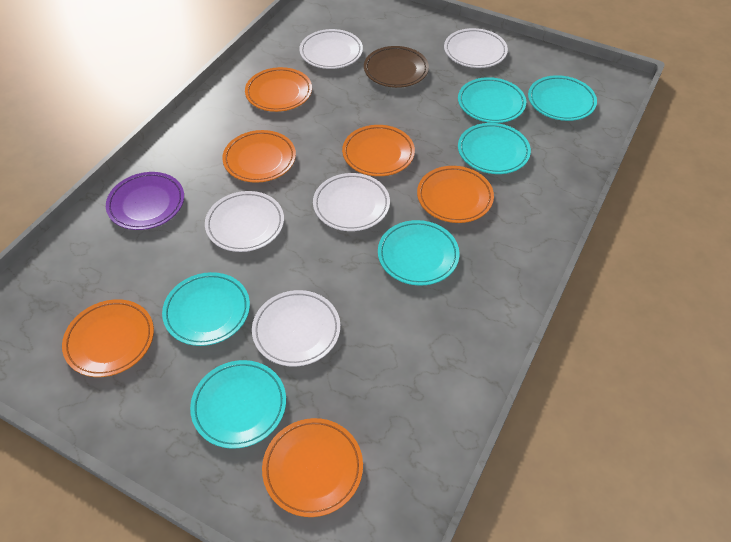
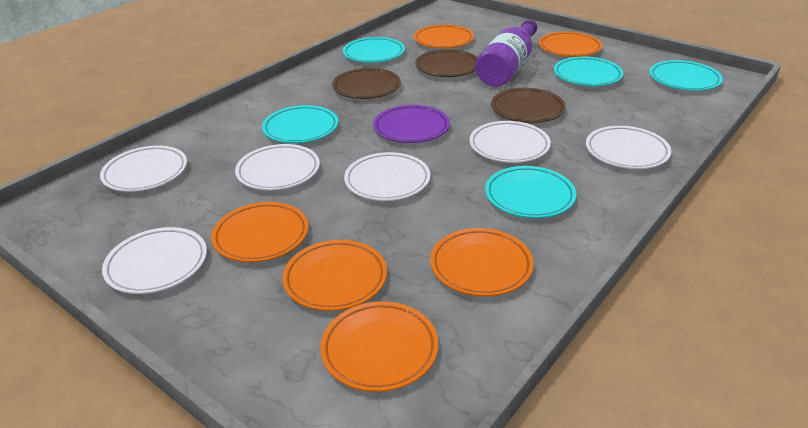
brown plate: [364,46,429,88] = 1 -> [332,68,401,99] [415,49,477,77] [491,88,566,123] = 3
purple bottle: none = 0 -> [475,20,537,87] = 1
turquoise plate: [162,272,250,346] [190,360,286,449] [378,220,460,286] [458,77,526,123] [458,123,531,174] [528,75,597,121] = 6 -> [262,105,338,143] [343,37,405,63] [485,166,576,218] [554,57,623,86] [649,60,723,91] = 5
white plate: [205,191,284,252] [252,290,340,367] [299,29,363,69] [313,173,390,231] [444,28,508,68] = 5 -> [100,145,187,192] [102,227,207,294] [235,144,320,190] [344,152,430,201] [469,121,551,163] [586,126,671,169] = 6

